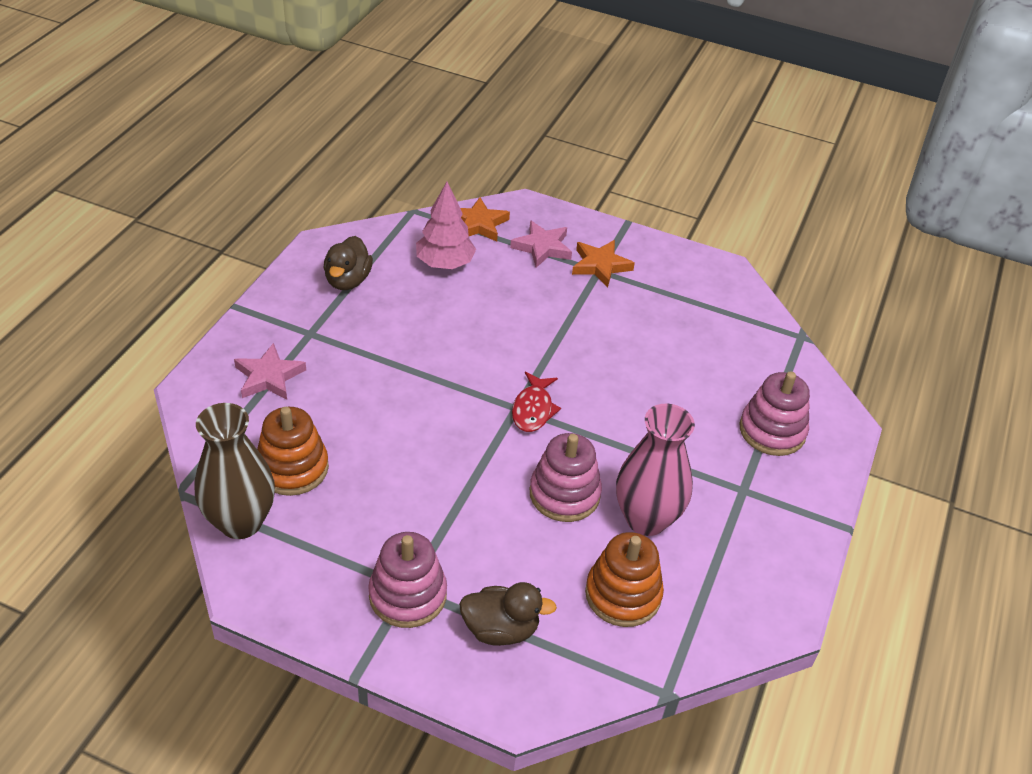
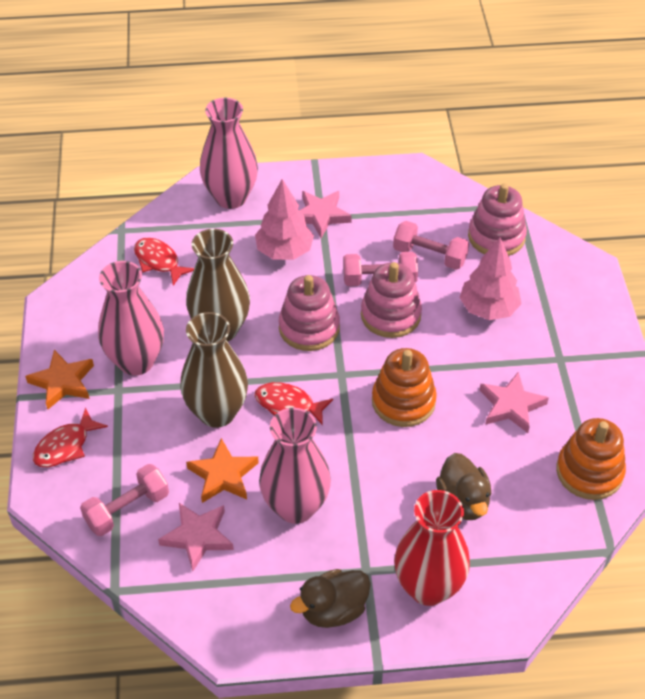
brown vase: [194,403,275,539] = 1 -> [180,312,248,428] [186,229,250,342] = 2
pink dumbbell: none = 0 -> [80,464,169,536] [343,252,418,286] [393,221,469,270] = 3
pink star: [234,343,306,400] [510,220,572,268] = 2 -> [158,503,234,571] [299,191,352,238] [479,372,549,433] = 3
pink tree: [416,182,476,269] = 1 -> [255,179,314,260] [459,238,522,320] = 2
pink vase: [616,403,695,536] = 1 -> [98,261,164,376] [200,98,258,209] [259,408,331,524] = 3
red fish: [512,372,561,432] = 1 -> [33,408,108,467] [134,238,194,286] [254,382,333,425] = 3
red vase: none = 0 -> [394,490,470,606] = 1

